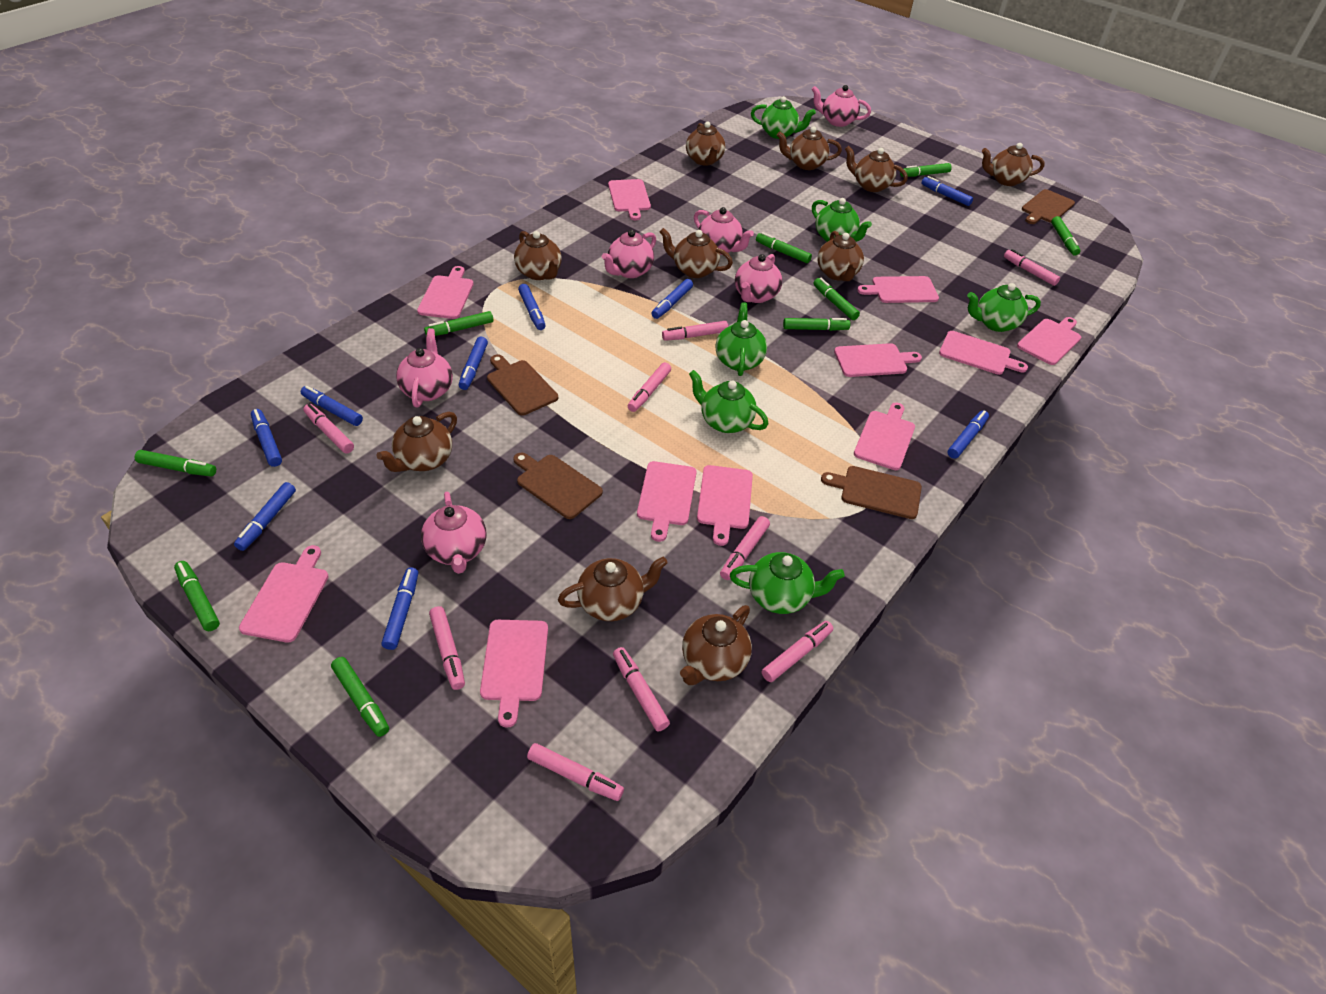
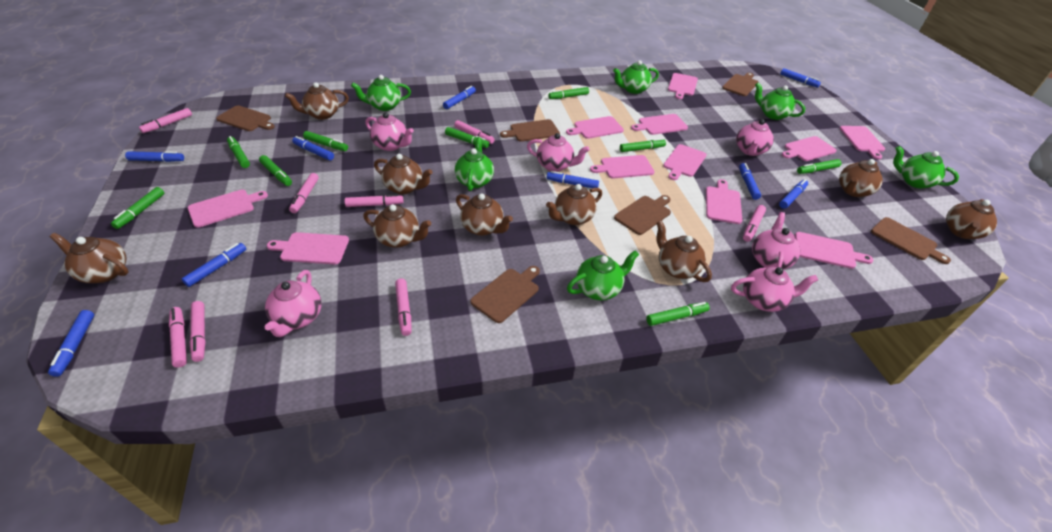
brown cutting board: [487,355,558,415] [513,452,603,519] [821,466,922,519] [1022,189,1075,224] = 4 -> [216,105,275,131] [470,266,540,323] [500,119,560,142] [614,195,671,235] [722,73,758,96] [871,217,951,264] = 6
brown teapot: [377,412,457,472] [514,231,562,280] [558,557,668,621] [660,228,733,278] [680,605,752,685] [686,121,725,166] [777,126,842,170] [817,231,864,281] [845,146,908,192] [982,143,1045,186] = 10 -> [50,233,129,283] [285,82,349,120] [363,204,431,248] [374,154,432,194] [456,193,513,236] [546,184,602,225] [656,221,712,282] [839,159,883,197] [946,199,997,239] = 9
pink marker: [303,404,354,453] [429,606,465,690] [527,743,624,801] [613,647,670,732] [628,362,671,412] [662,321,728,341] [720,516,770,580] [762,621,833,682] [1004,249,1060,286] = 9 -> [139,108,192,133] [169,307,187,367] [190,301,206,362] [289,173,319,213] [344,194,403,207] [395,278,411,336] [454,120,495,144] [743,205,766,242] = 8

